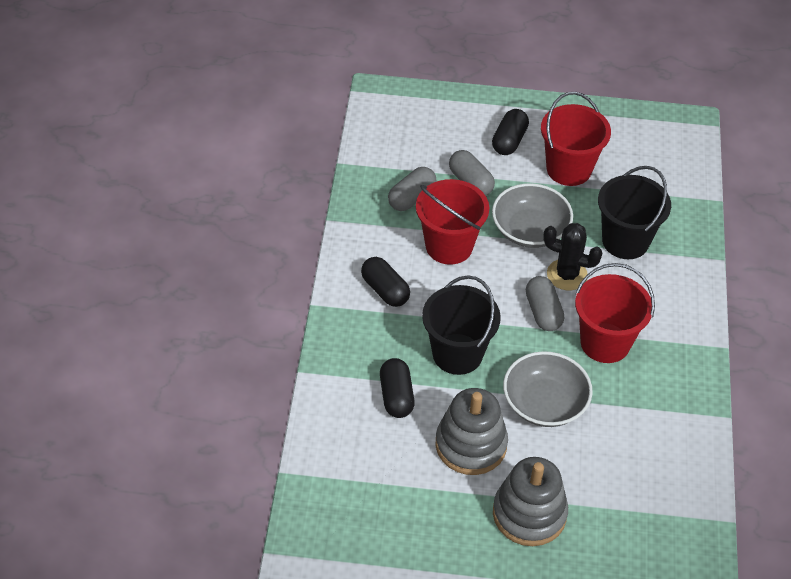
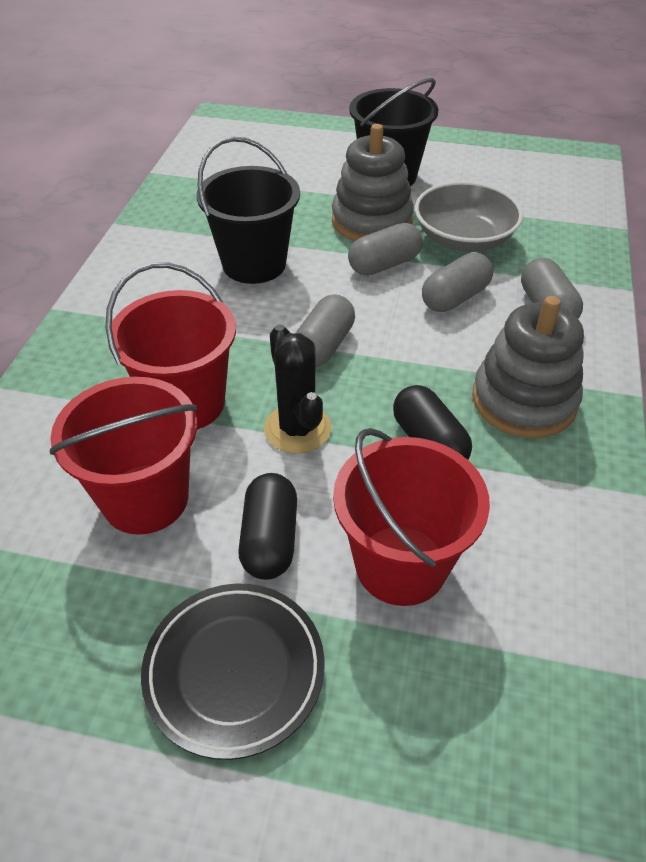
black capsule: [361,257,410,307] [380,358,415,418] [492,109,529,155] = 3 -> [238,473,297,580] [393,385,472,460] = 2
black plate: none = 0 -> [141,584,325,760] = 1
grey bowl: [492,183,573,248] [503,351,593,427] = 2 -> [415,181,523,252] = 1
grey capsule: [388,167,437,211] [449,150,495,196] [526,276,564,331] = 3 -> [295,294,355,367] [348,223,423,276] [422,253,493,312] [521,258,583,319] = 4

